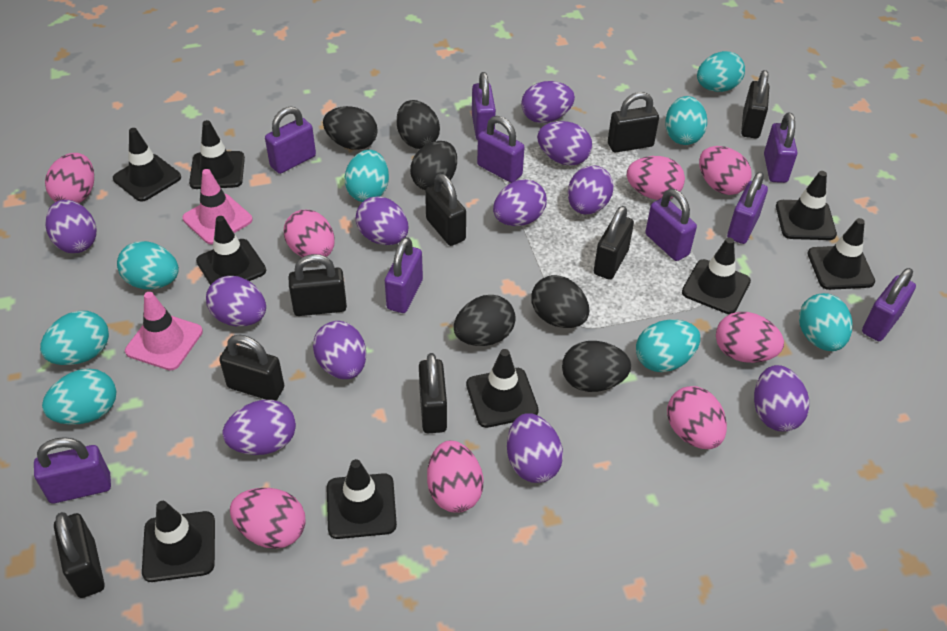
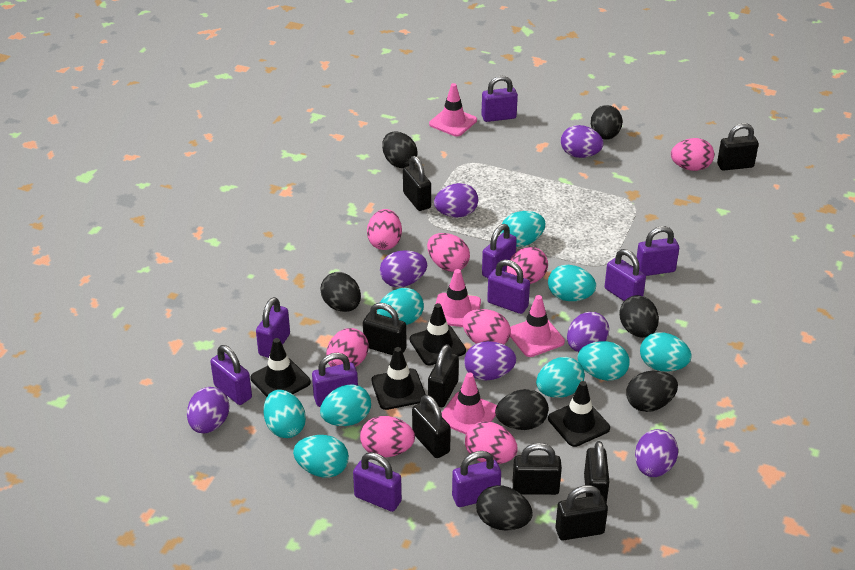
black egg: [323,106,378,150] [397,100,440,149] [410,141,457,190] [454,295,516,346] [531,275,589,328] [562,341,631,392] = 6 -> [320,272,361,312] [382,131,417,168] [476,485,533,531] [495,389,549,430] [591,105,622,140] [619,295,659,338] [626,371,678,412] = 7
black traffic cone: [113,128,181,202] [142,501,215,582] [189,120,245,189] [196,216,266,285] [327,459,397,539] [466,349,539,428] [682,237,751,314] [776,171,837,240] [808,218,875,290] = 9 -> [250,338,311,397] [372,347,426,410] [410,303,466,366] [548,381,610,447] = 4
pink traffic cone: [125,292,203,371] [182,169,253,245] = 2 -> [429,83,477,137] [436,269,481,327] [442,372,497,434] [510,295,565,357] = 4
purple egg: [46,200,97,253] [206,276,266,326] [222,400,296,455] [313,321,366,379] [356,196,408,245] [493,179,547,226] [507,413,563,483] [521,81,575,123] [537,121,592,166] [568,165,614,214] [754,365,809,431] = 11 -> [187,387,230,433] [380,250,427,287] [434,183,478,218] [464,341,516,381] [561,125,604,158] [567,312,609,352] [635,429,678,477] = 7
purple padlock: [34,437,111,504] [265,106,316,174] [385,237,423,313] [472,72,496,140] [477,116,525,183] [645,189,697,261] [727,172,768,244] [764,113,797,183] [862,268,916,341] = 9 -> [210,345,252,405] [256,297,290,358] [312,353,358,407] [353,452,402,512] [452,451,501,507] [481,75,518,122] [482,224,517,278] [487,259,530,314] [605,249,646,301] [637,226,679,276] = 10
turquoise egg: [40,311,109,365] [42,369,116,425] [117,241,179,289] [344,150,389,202] [636,320,700,372] [665,96,707,145] [697,51,745,92] [799,293,852,351] = 8 -> [263,390,306,438] [293,435,349,478] [320,384,371,426] [377,288,424,325] [501,211,546,247] [536,357,585,398] [548,265,596,301] [578,341,630,381] [640,332,692,372] = 9

